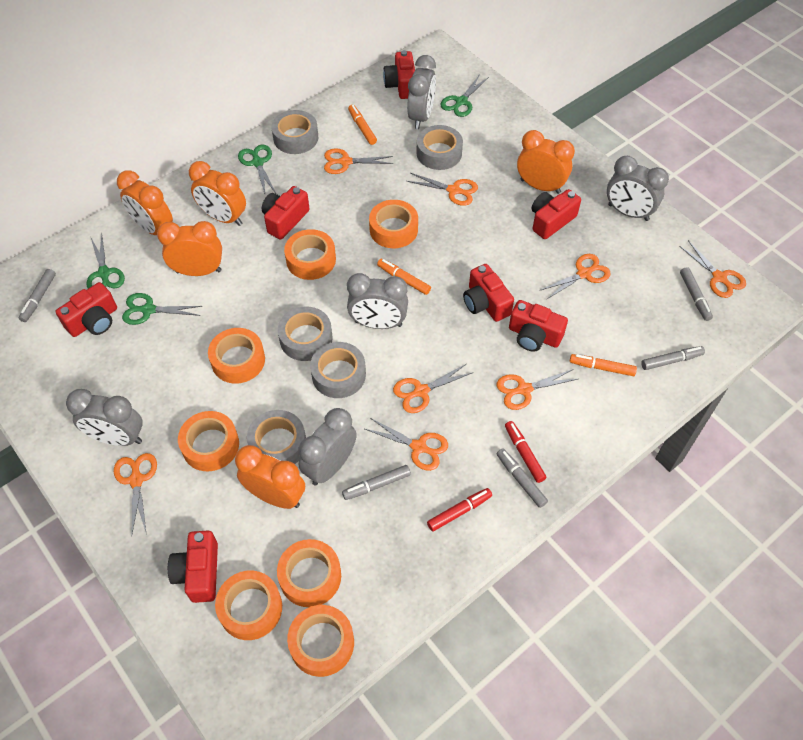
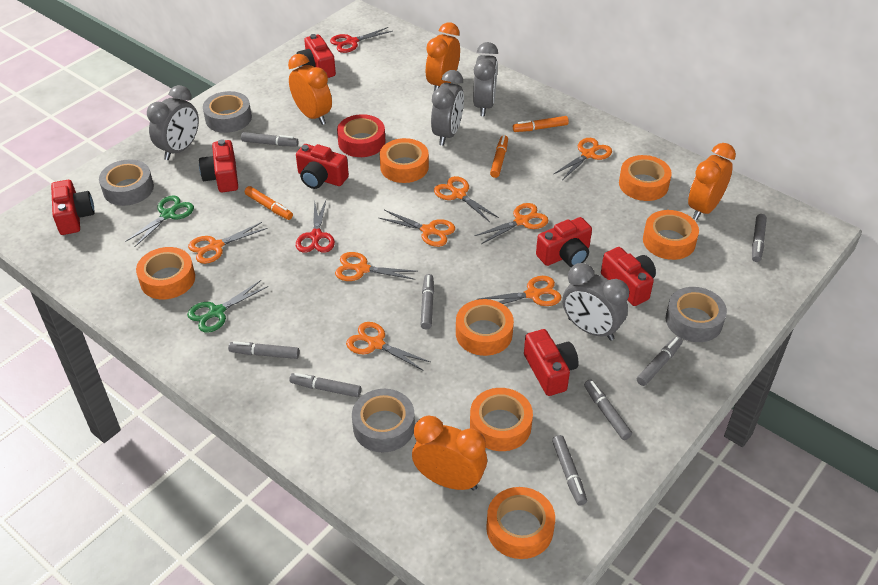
green scissors: [86,234,125,289] [122,293,202,325] [238,145,276,194] [440,75,489,117] = 4 -> [125,195,194,247] [187,280,268,333] = 2
grey clock: [66,389,143,446] [299,408,357,486] [347,273,408,329] [407,55,436,129] [607,156,669,221] = 5 -> [147,85,199,160] [431,70,464,146] [473,42,498,116] [562,263,629,341] = 4
grey marker: [18,269,56,322] [342,465,411,500] [497,448,548,508] [641,346,705,370] [680,267,713,321] = 5 -> [228,341,300,359] [241,132,299,147] [289,373,361,397] [420,274,434,329] [552,435,587,505] [584,379,632,440] [637,336,683,386] [752,214,767,262] = 8
grey tape: [247,410,306,464] [271,110,318,154] [278,306,333,361] [310,342,366,398] [416,125,463,170] = 5 -> [99,159,154,206] [203,91,252,133] [352,389,415,453] [666,287,727,342] = 4
orange clock: [117,170,173,235] [157,221,222,276] [189,161,246,226] [235,445,305,509] [517,130,575,194] = 5 -> [288,54,332,125] [412,416,487,491] [425,22,460,91] [688,143,736,220] = 4
red marker: [427,488,492,532] [505,421,547,483] = 2 -> none = 0
red scissors: none = 0 -> [296,200,335,253] [330,27,393,53] = 2
red tape: none = 0 -> [337,114,385,157] = 1

